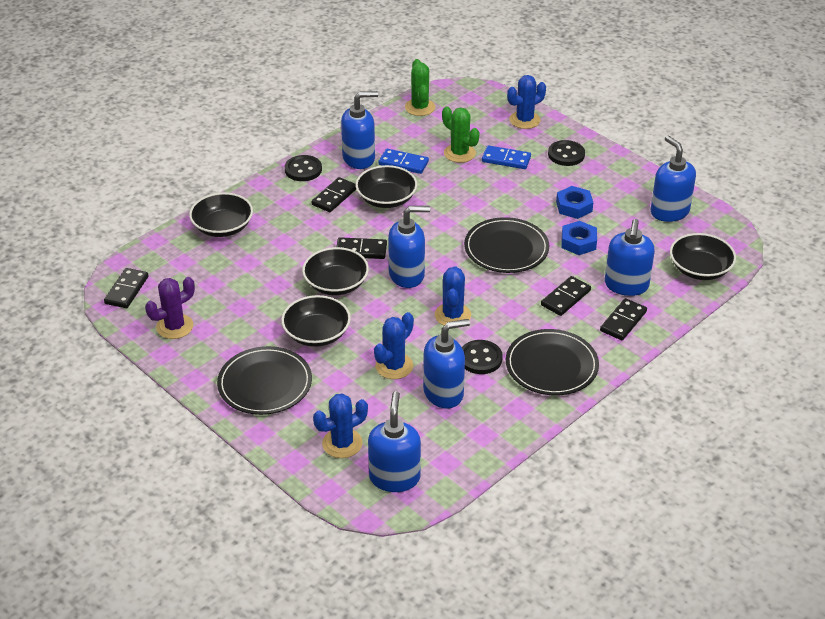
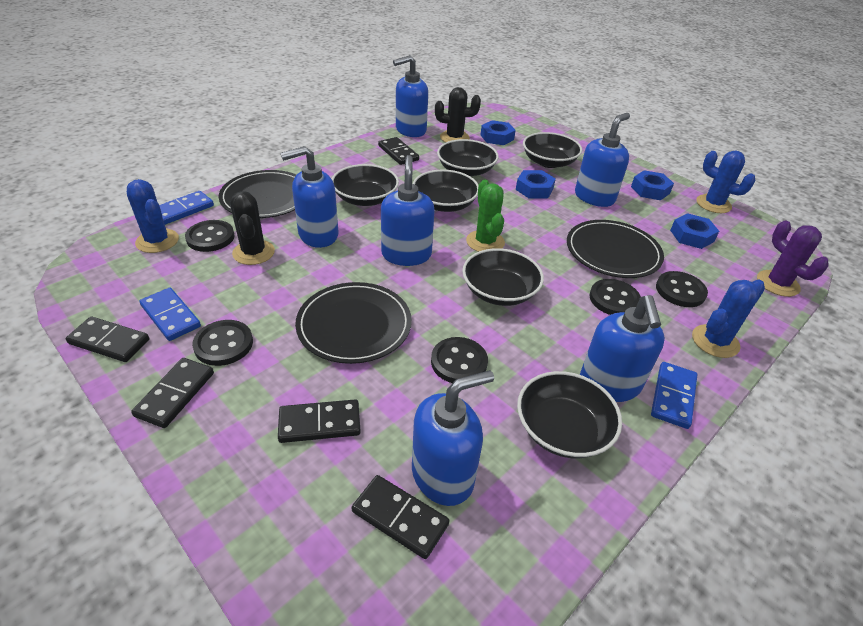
black bowl: [189,193,253,237] [281,295,351,347] [302,247,369,295] [356,165,417,208] [670,233,736,280] = 5 -> [332,164,399,206] [413,170,479,212] [437,139,499,176] [462,248,544,306] [517,371,622,458] [523,132,582,168] = 6
black button: [285,155,322,181] [462,340,503,374] [548,140,585,166] = 3 -> [185,220,235,252] [192,320,253,366] [431,337,488,383] [589,279,641,315] [656,271,708,307] = 5
black cactus: none = 0 -> [230,191,275,265] [435,87,481,142] = 2
blue cactus: [313,393,368,458] [374,312,414,379] [435,266,471,326] [507,75,546,129] = 4 -> [127,179,179,253] [692,280,765,358] [696,151,756,213] = 3
blue domino: [379,149,429,174] [482,145,531,169] = 2 -> [139,288,201,341] [159,191,214,225] [651,362,698,429] = 3
blue nut: [556,186,593,219] [562,221,597,255] = 2 -> [481,120,516,145] [516,170,556,199] [631,170,674,200] [670,213,719,249] = 4
green cactus: [405,59,435,116] [442,106,480,163] = 2 -> [466,180,505,252] = 1

